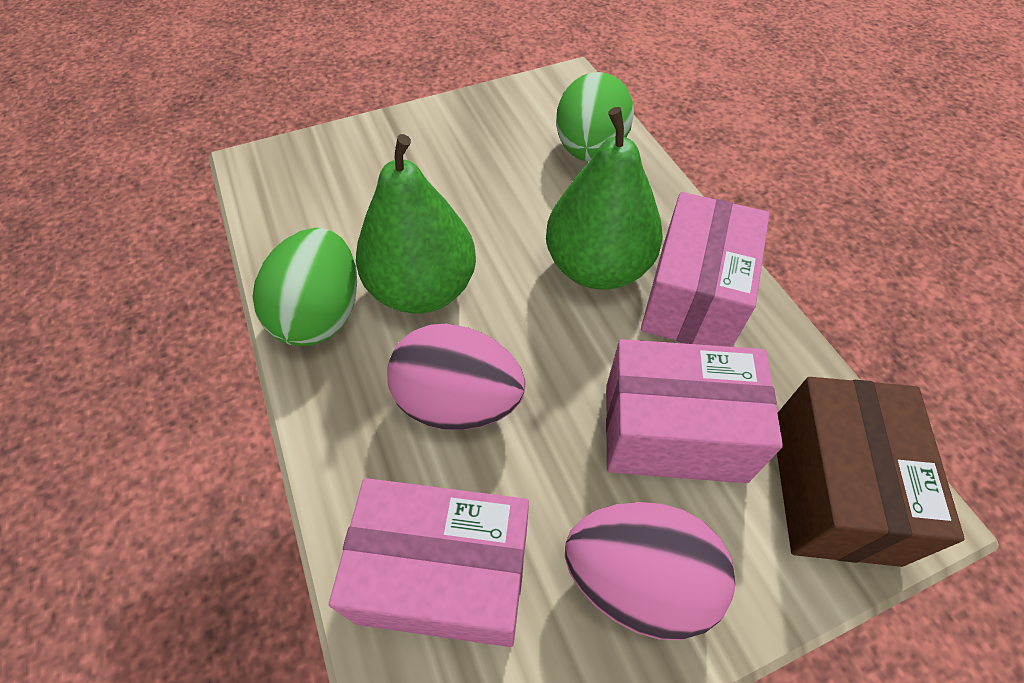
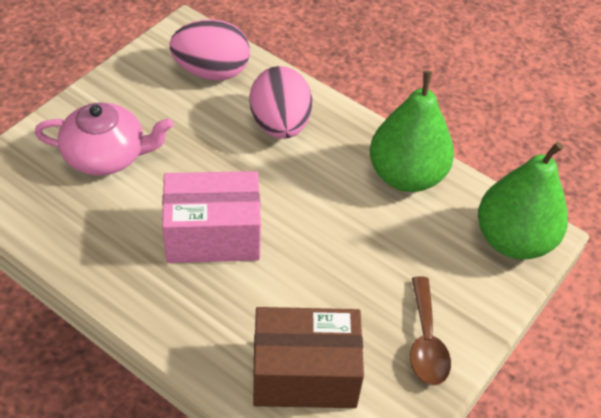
brown spoon: none = 0 -> [410,276,451,386] = 1
green egg: [252,228,357,346] [556,72,634,161] = 2 -> none = 0
pink box: [329,478,529,647] [606,339,783,483] [641,192,770,347] = 3 -> [162,171,261,263] = 1
pink teapot: none = 0 -> [34,103,173,175] = 1

